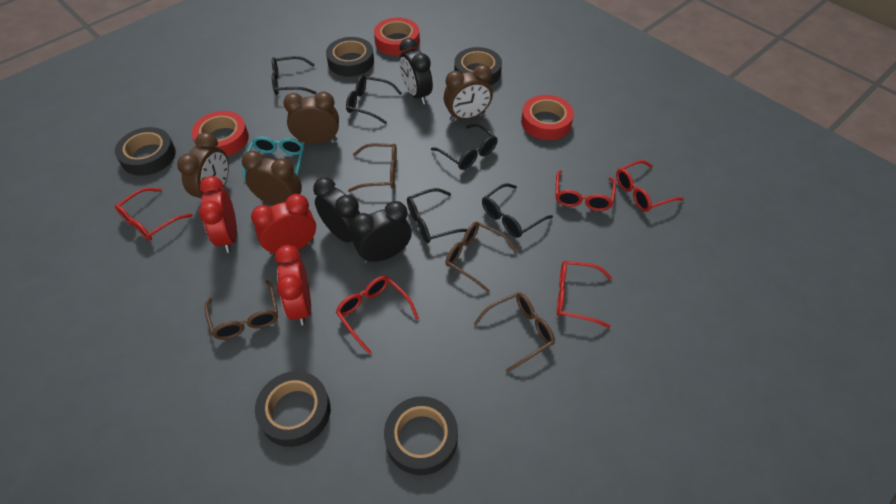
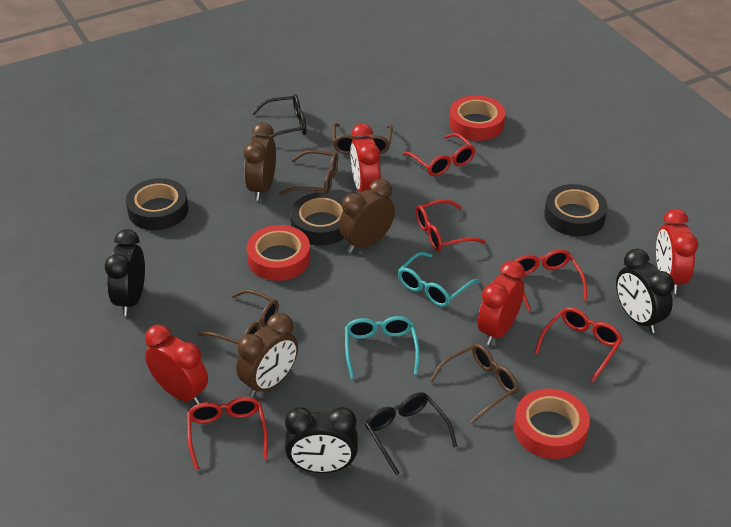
black glasses: [272,56,317,95] [346,75,402,124] [407,188,467,243] [431,124,498,170] [482,183,553,238] = 5 -> [252,94,306,138] [365,392,457,475] = 2
black tape: [115,127,176,176] [255,371,331,447] [326,37,374,77] [384,396,458,475] [454,47,502,85] = 5 -> [126,178,189,230] [290,192,344,245] [544,184,608,237] = 3
brown clock: [177,132,229,199] [242,151,302,206] [283,92,339,144] [444,64,493,121] = 4 -> [236,313,298,397] [244,122,276,201] [339,179,395,253] = 3
red clock: [199,176,237,253] [251,194,316,256] [275,245,311,325] = 3 -> [145,325,208,405] [350,123,381,193] [478,261,525,345] [656,209,698,294] = 4
turquoise glasses: [242,137,304,182] = 1 -> [345,316,419,379] [398,252,479,307] = 2

